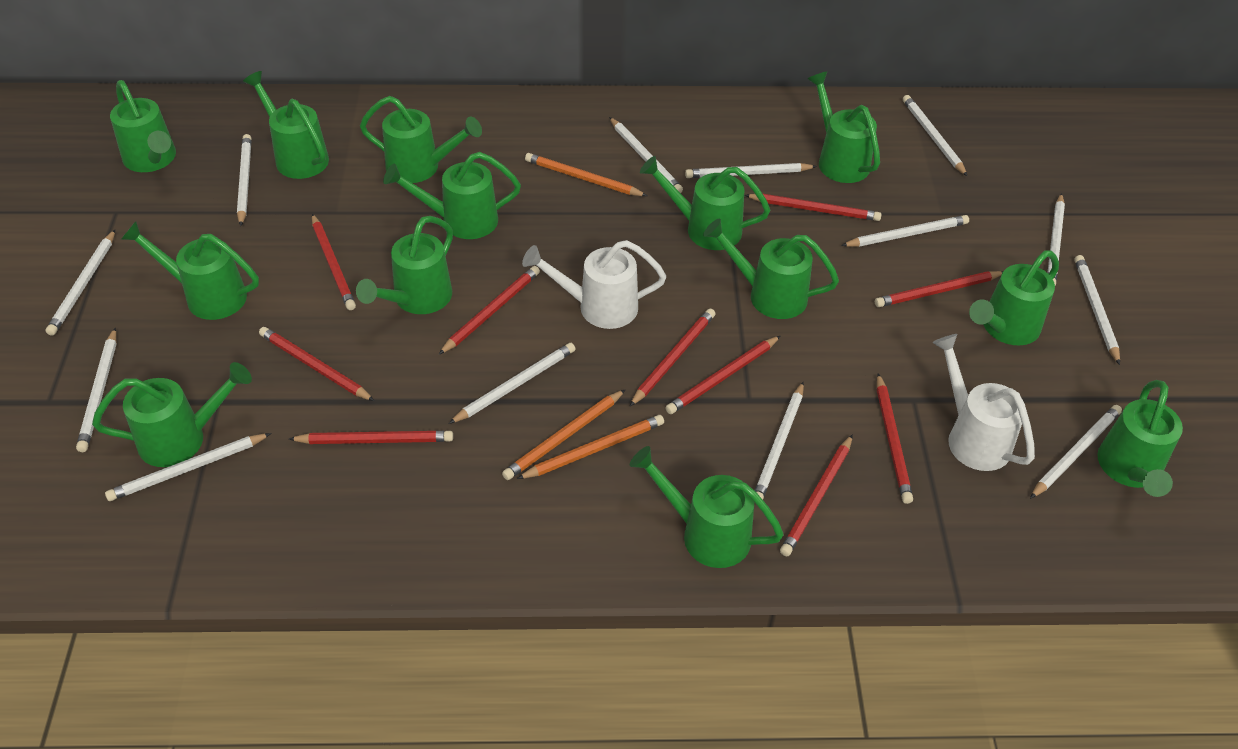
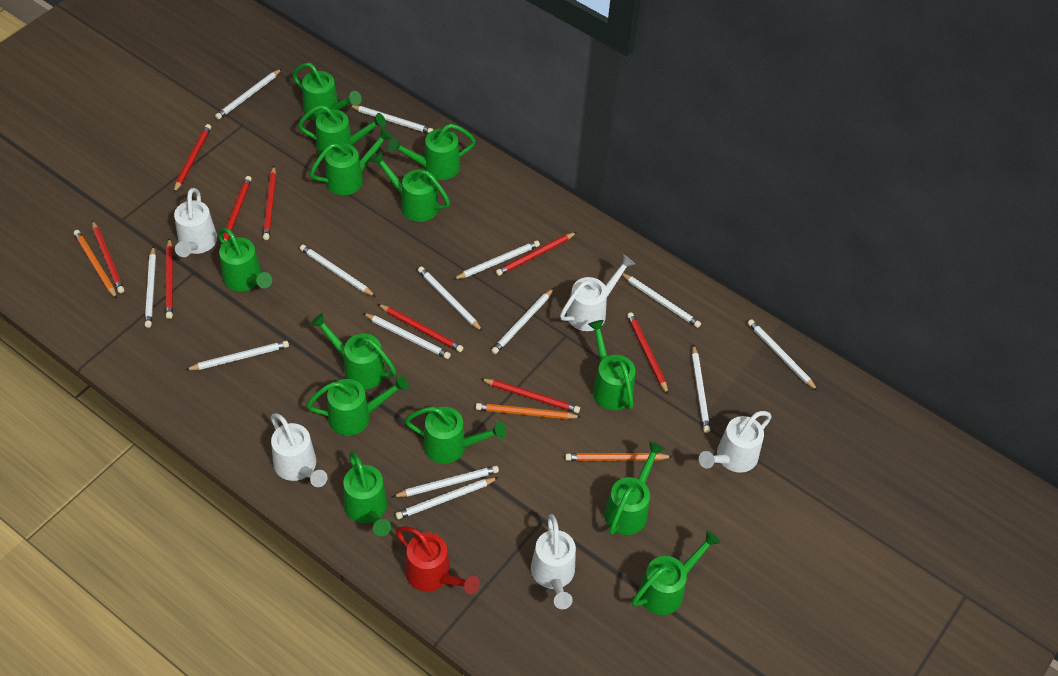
red pencil: [259,327,374,401] [289,431,453,444] [312,214,356,310] [438,266,540,355] [629,308,715,407] [665,336,780,414] [745,194,882,221] [780,434,853,556] [875,271,1003,307] [877,373,913,504] = 10 -> [92,220,124,293] [166,238,173,319] [174,124,211,193] [221,176,252,245] [263,166,276,240] [378,304,463,352] [481,379,580,413] [496,232,577,276] [627,312,668,394] = 9
red watering can: none = 0 -> [396,527,480,594] = 1
white pencil: [46,230,115,336] [76,328,117,452] [105,433,272,501] [237,134,251,226] [448,343,576,424] [609,117,683,193] [685,163,817,178] [754,382,804,503] [841,215,969,247] [903,95,968,177] [1030,405,1122,499] [1047,193,1065,285] [1074,255,1120,365] = 13 -> [145,246,156,328] [185,341,289,370] [215,69,282,120] [300,245,376,297] [349,105,433,133] [363,313,451,359] [392,466,499,497] [395,477,499,519] [418,267,483,332] [453,240,540,280] [491,288,554,354] [622,273,701,328] [692,344,710,433] [748,319,818,391] = 14
white watering can: [522,240,666,329] [932,334,1035,471] = 2 -> [174,188,217,257] [271,413,328,487] [531,514,576,609] [560,254,635,331] [699,411,772,473] = 5

